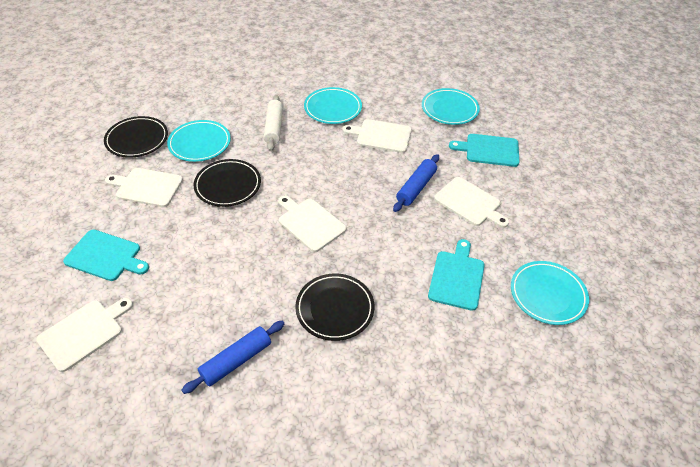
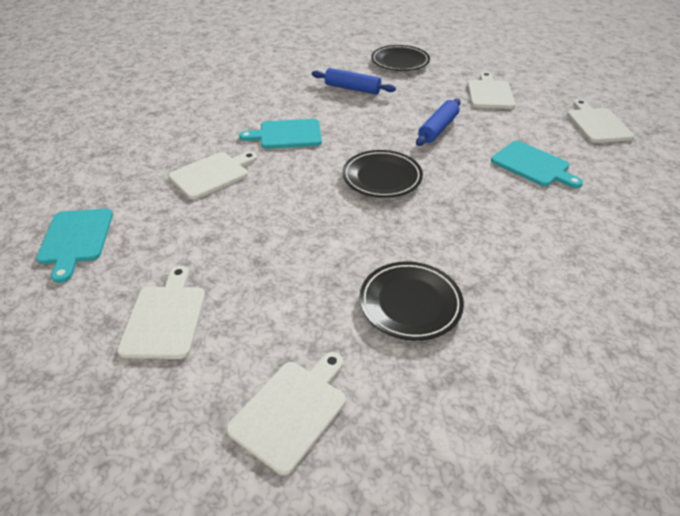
turquoise plate: [167,120,231,162] [304,87,362,124] [422,88,480,125] [511,261,589,325] = 4 -> none = 0
white rolling pin: [264,95,283,151] = 1 -> none = 0

